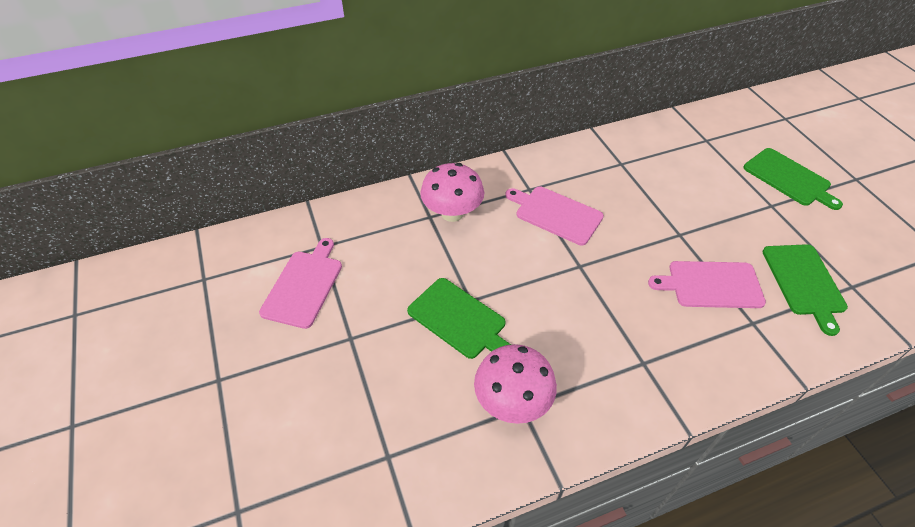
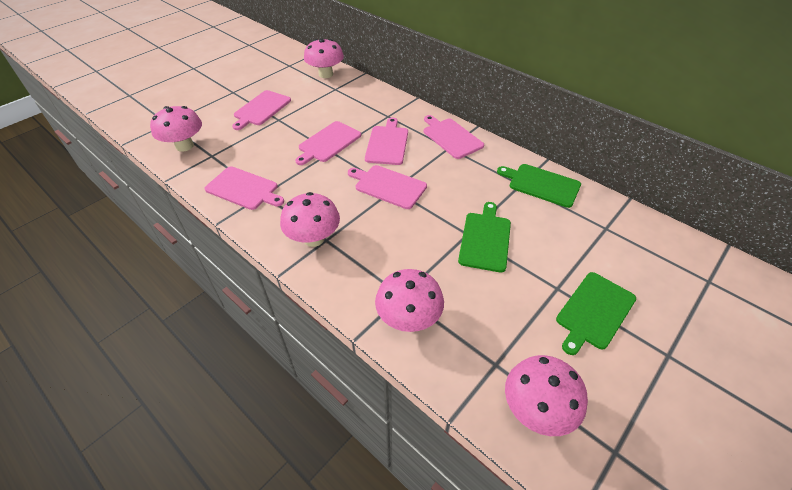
pink cutting board: [259,238,342,329] [505,186,604,246] [648,261,766,308] = 3 -> [204,166,284,210] [232,90,291,130] [295,121,361,165] [348,165,427,209] [365,118,408,165] [424,115,484,159] = 6
pink mushroom: [420,163,484,222] [474,344,557,424] = 2 -> [150,106,202,152] [280,192,340,247] [304,39,344,78] [375,269,444,332] [505,355,588,436] = 5

